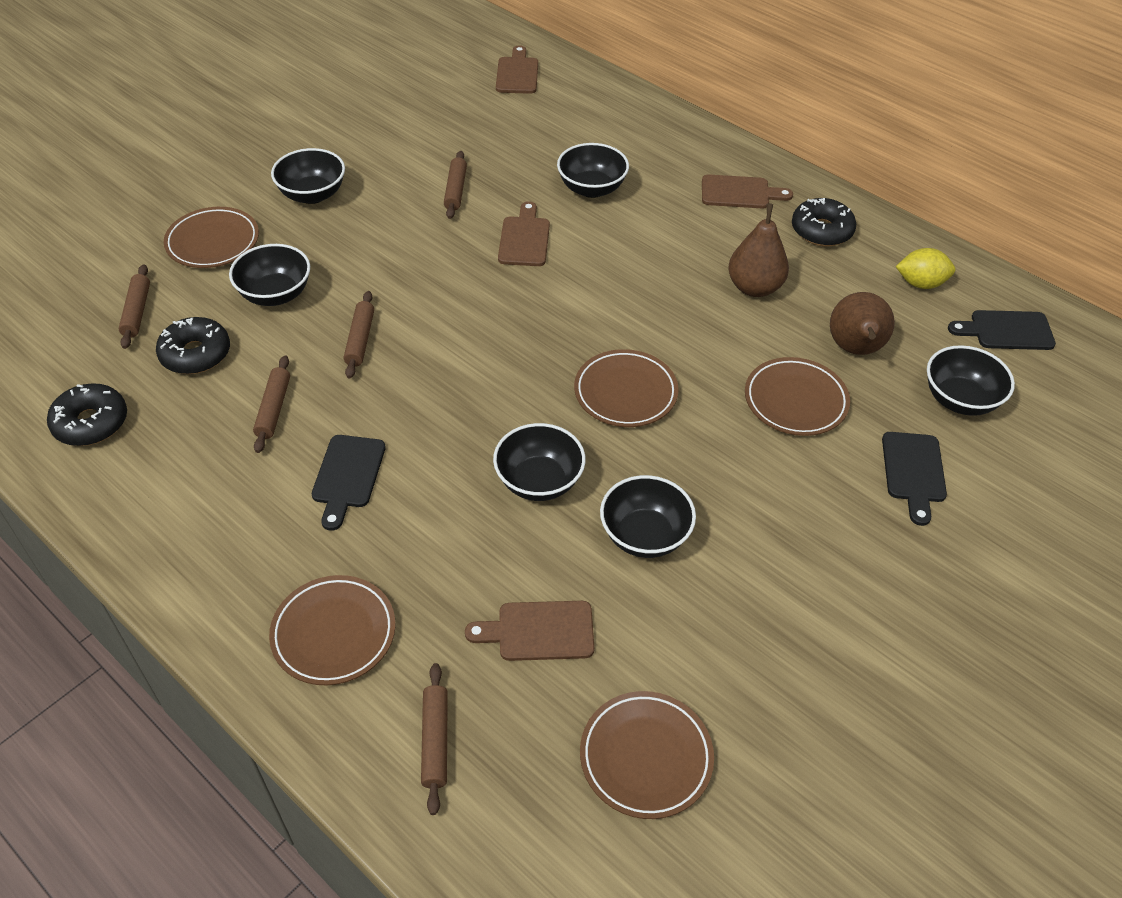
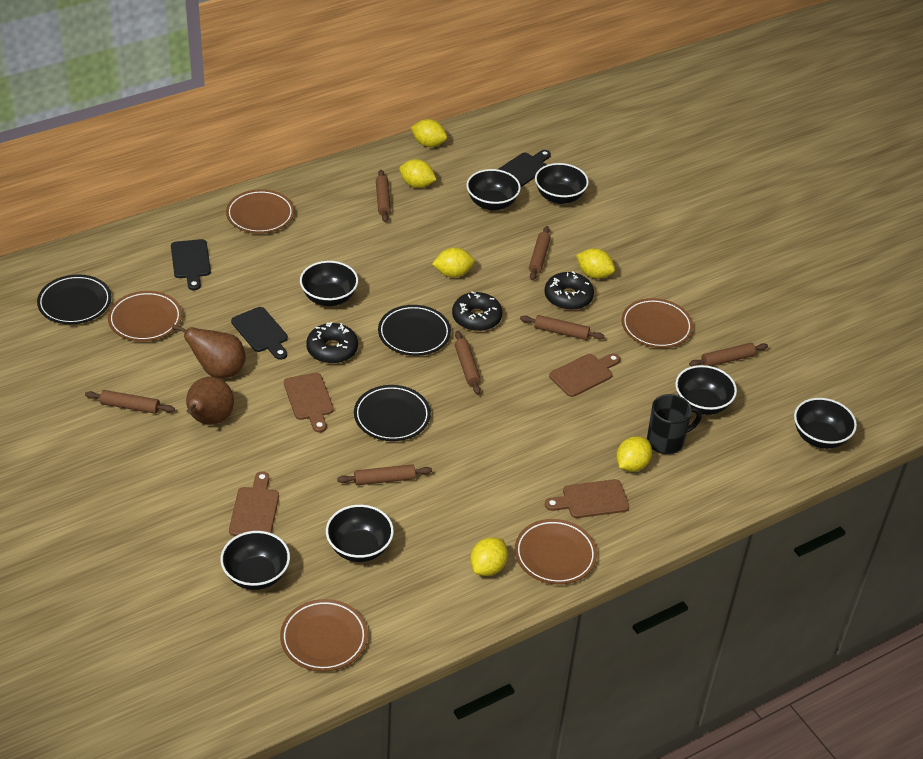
black bowl: [229,244,310,306] [271,148,345,204] [493,423,586,501] [557,143,629,198] [600,475,696,558] [927,345,1015,416] = 6 -> [220,531,290,590] [300,261,358,306] [326,505,394,562] [466,169,521,210] [535,163,589,204] [675,365,737,415] [794,398,857,449] = 7
black mug: none = 0 -> [647,394,702,454] = 1
black plate: none = 0 -> [37,274,111,324] [354,385,431,441] [378,305,451,356] = 3
brown rolling pin: [119,264,150,349] [253,355,290,453] [344,291,374,379] [421,663,448,815] [444,151,467,219] = 5 -> [85,390,175,414] [337,464,432,485] [376,170,391,222] [455,331,481,394] [520,315,605,340] [529,226,551,280] [689,343,768,366] = 7
yellow lemon: [896,248,955,289] = 1 -> [399,159,437,188] [410,119,447,147] [432,248,475,277] [470,537,508,576] [576,248,615,279] [616,436,652,472] = 6

